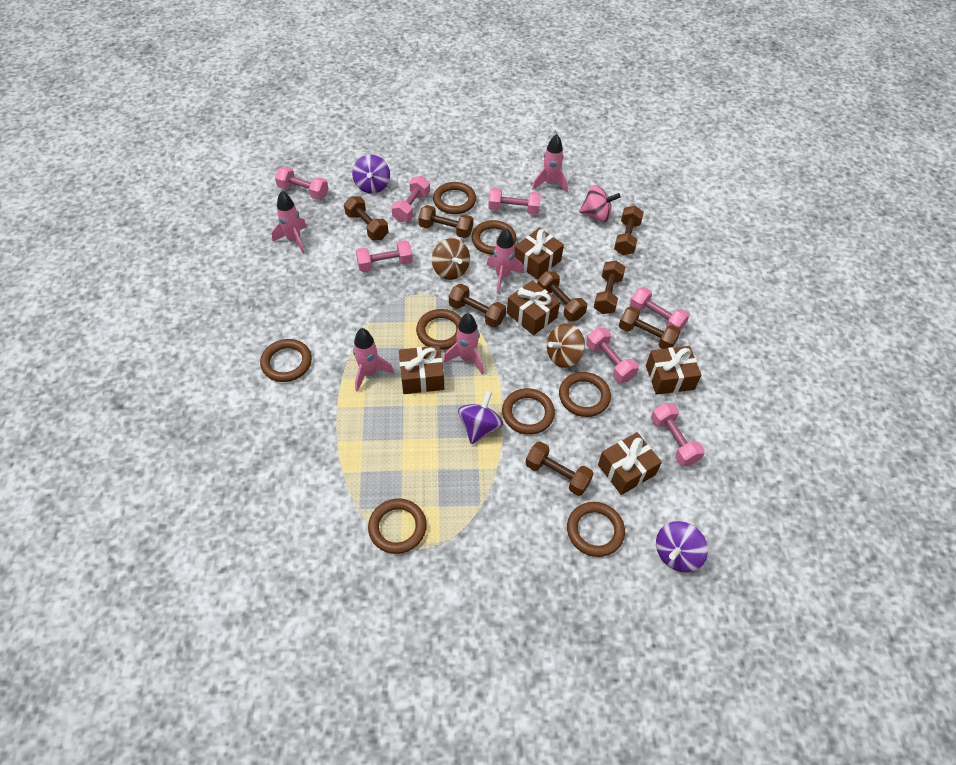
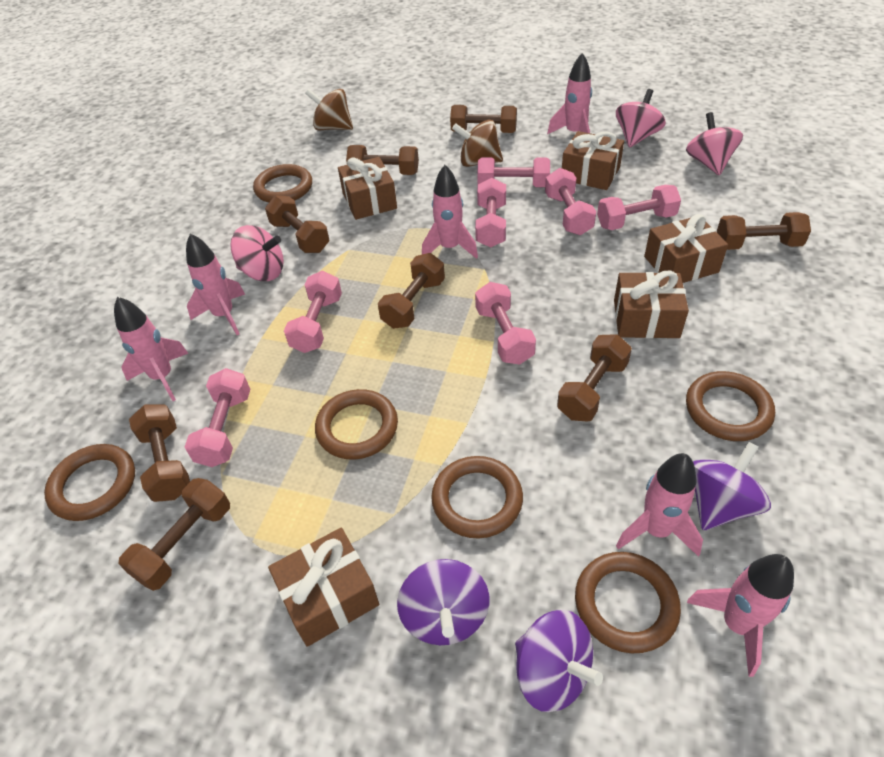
brown ring: [260,339,312,382] [368,499,427,554] [416,309,461,350] [433,182,476,214] [472,220,517,255] [502,388,555,435] [559,372,611,417] [567,502,625,557] = 8 -> [44,444,135,521] [253,164,312,202] [315,389,398,460] [431,456,523,538] [575,552,681,653] [686,371,775,441] = 6
pink rocket: [272,191,307,254] [353,328,394,392] [443,313,484,374] [486,228,524,293] [532,134,568,193] = 5 -> [114,297,189,401] [186,234,245,335] [422,165,478,259] [547,53,592,134] [616,453,703,557] [687,554,794,677] = 6
pink spinning top: [579,185,621,222] = 1 -> [230,225,284,281] [616,89,666,148] [686,112,743,175] = 3

